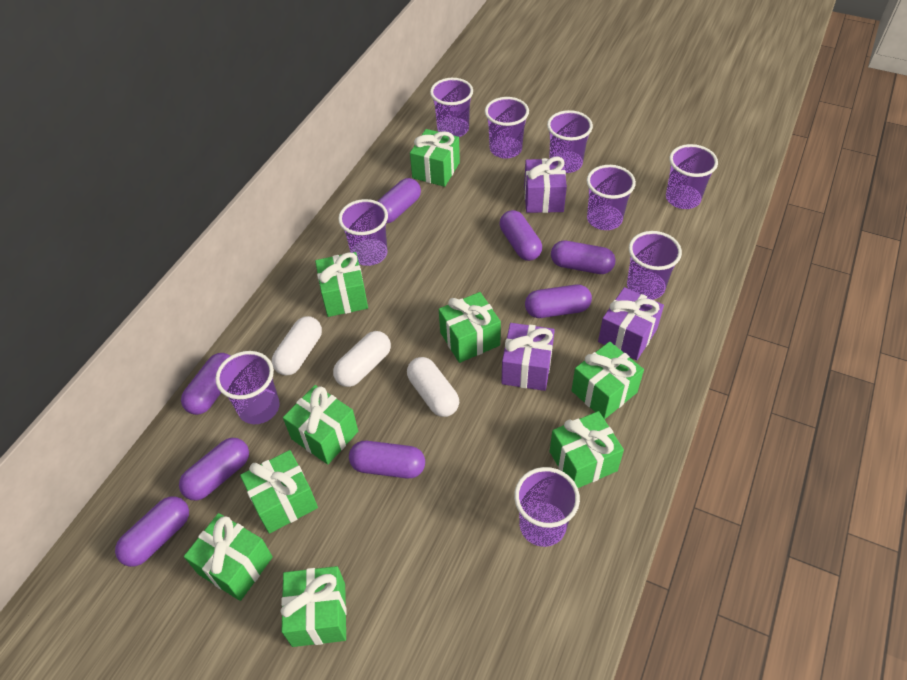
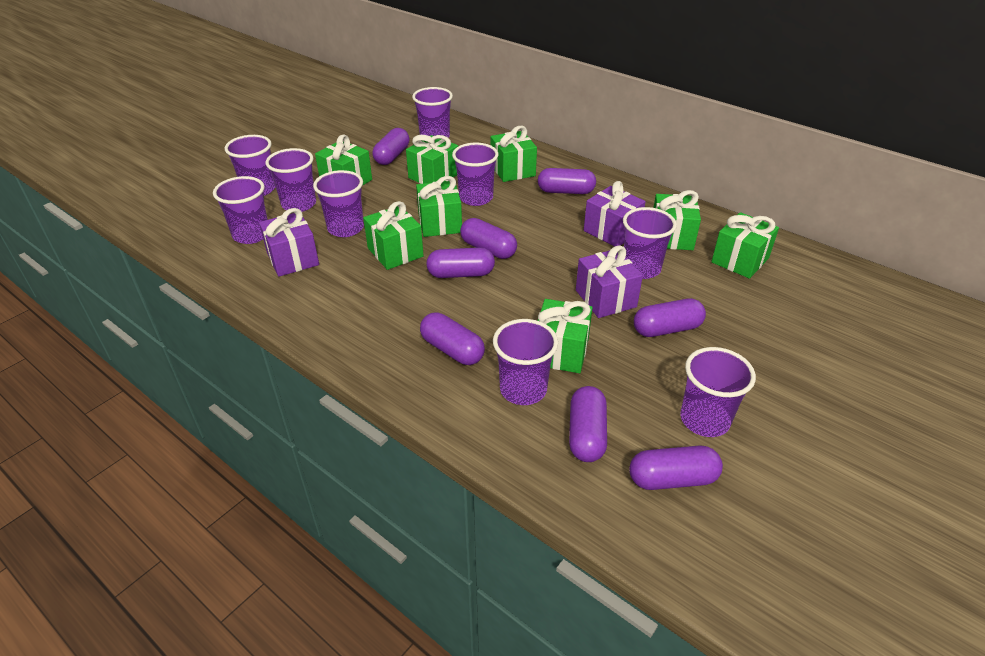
green gift: [184,513,273,601] [240,450,318,534] [281,566,347,647] [283,385,358,464] [315,252,368,317] [410,129,460,187] [439,292,501,363] [550,411,624,488] [571,342,644,419] = 9 -> [315,134,372,186] [363,201,424,270] [406,135,458,184] [416,176,462,237] [491,126,537,182] [538,299,593,373] [653,190,701,250] [711,212,779,279] = 8
white capsule: [272,316,322,375] [333,331,391,387] [407,357,459,417] = 3 -> none = 0

